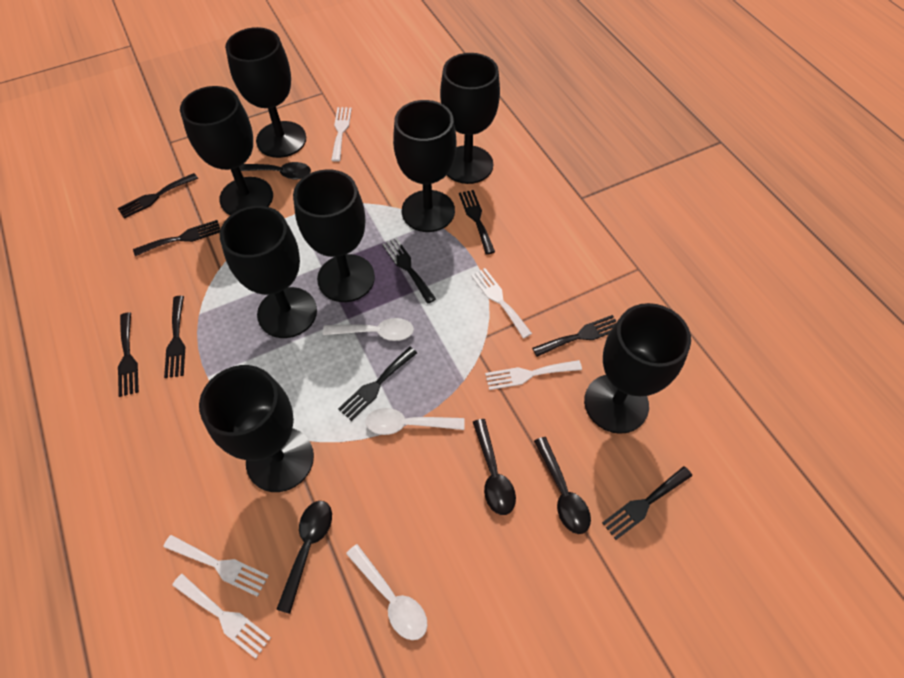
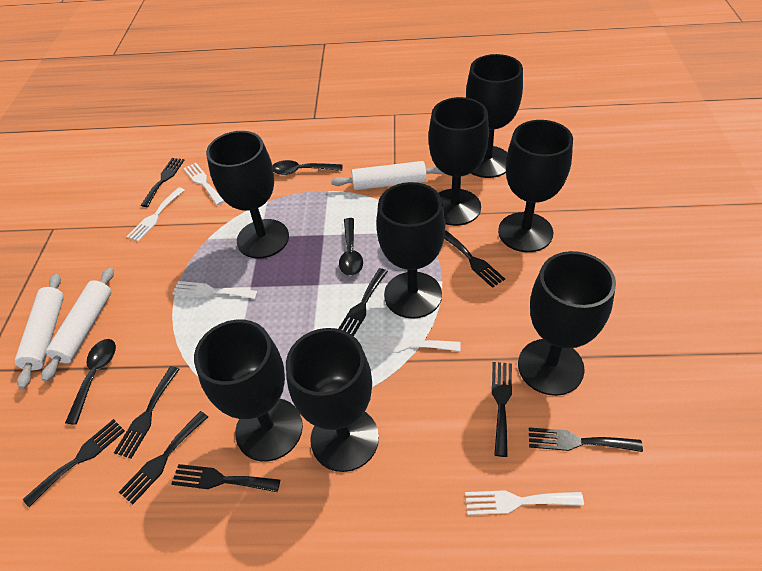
black spoon: [239,162,311,179] [276,501,332,614] [473,419,516,515] [534,437,591,534] = 4 -> [65,339,116,425] [272,160,343,175] [339,218,363,276] = 3
white rolling pin: none = 0 -> [14,274,64,389] [42,268,114,381] [331,161,443,190] = 3
white spoon: [323,318,414,341] [346,544,428,640] [365,408,465,435] = 3 -> none = 0

